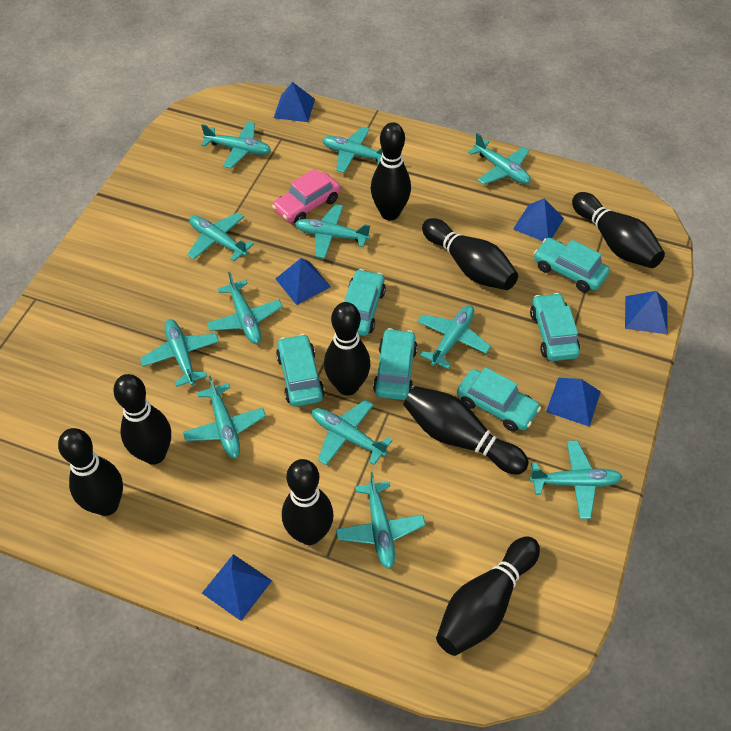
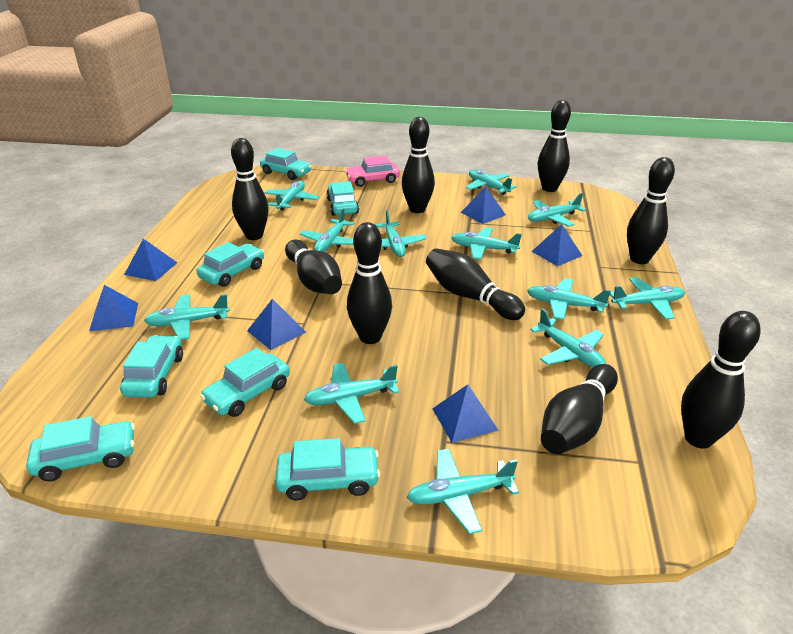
turquoise car: [276,334,325,407] [344,269,386,336] [373,328,418,400] [457,367,541,432] [530,293,580,361] [534,238,610,292] = 6 -> [26,416,135,482] [120,335,183,398] [197,242,264,287] [200,348,290,417] [260,148,312,180] [275,438,380,501] [326,181,359,216] = 7

